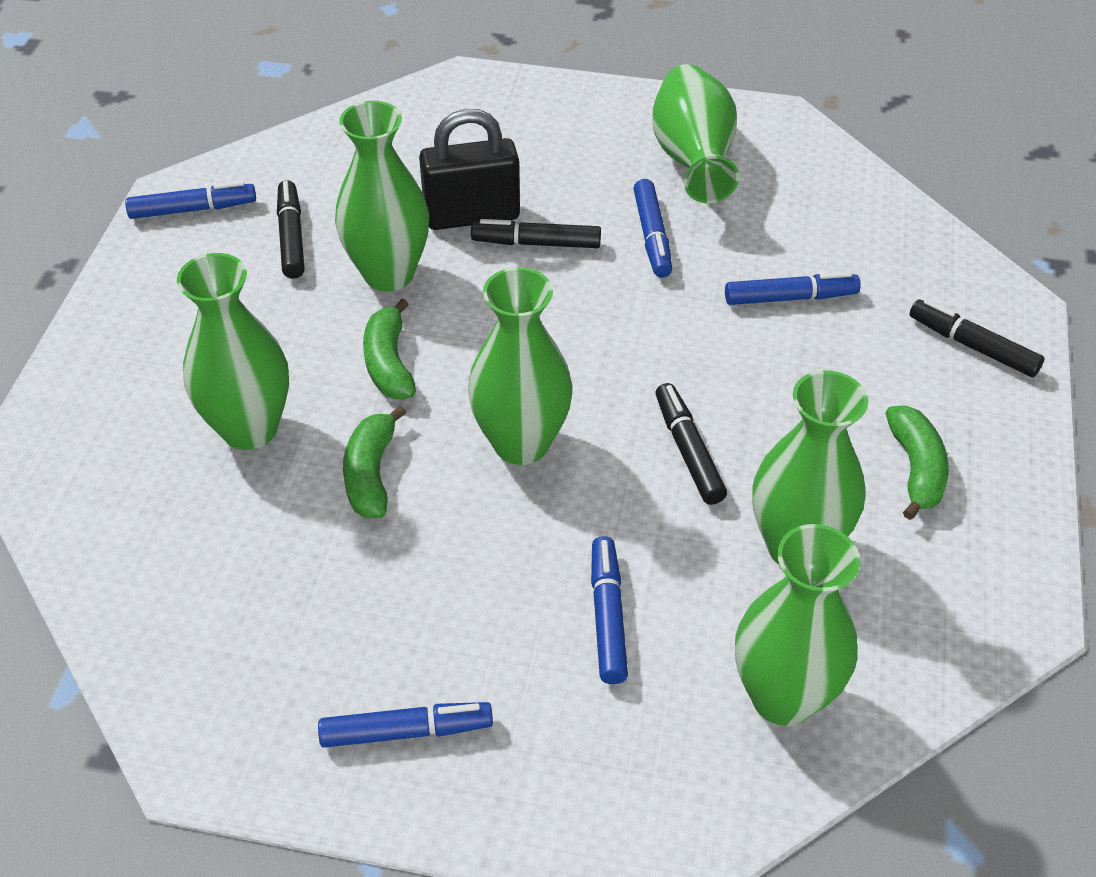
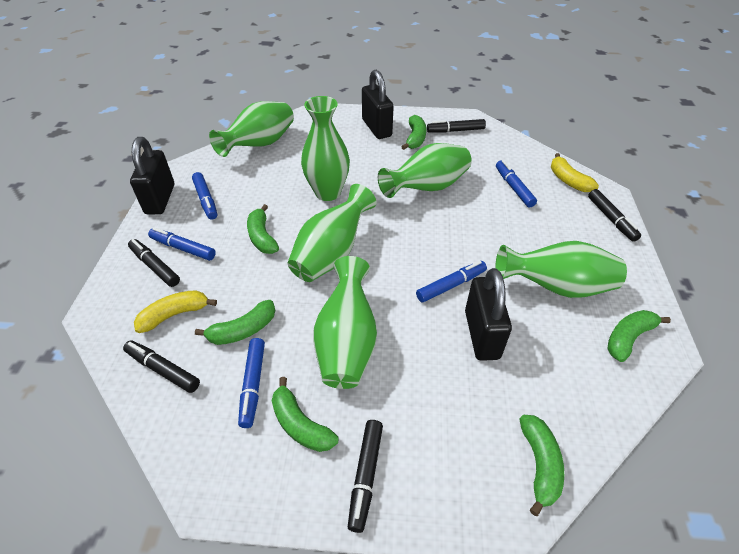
black marker: [277,180,305,279] [471,219,601,248] [655,383,727,505] [909,299,1044,377] = 4 -> [123,340,200,393] [128,239,180,287] [348,420,383,533] [427,119,486,133] [588,189,641,242] = 5
black padlock: [419,109,520,230] = 1 -> [130,137,174,214] [362,70,394,139] [465,268,512,361] = 3
green banana: [343,405,406,518] [363,299,416,400] [885,405,949,520] = 3 -> [195,300,275,345] [247,204,279,254] [272,377,338,452] [401,115,426,150] [520,415,564,516] [608,310,671,362] = 6
yellow banana: none = 0 -> [134,290,217,333] [551,153,599,192] = 2

